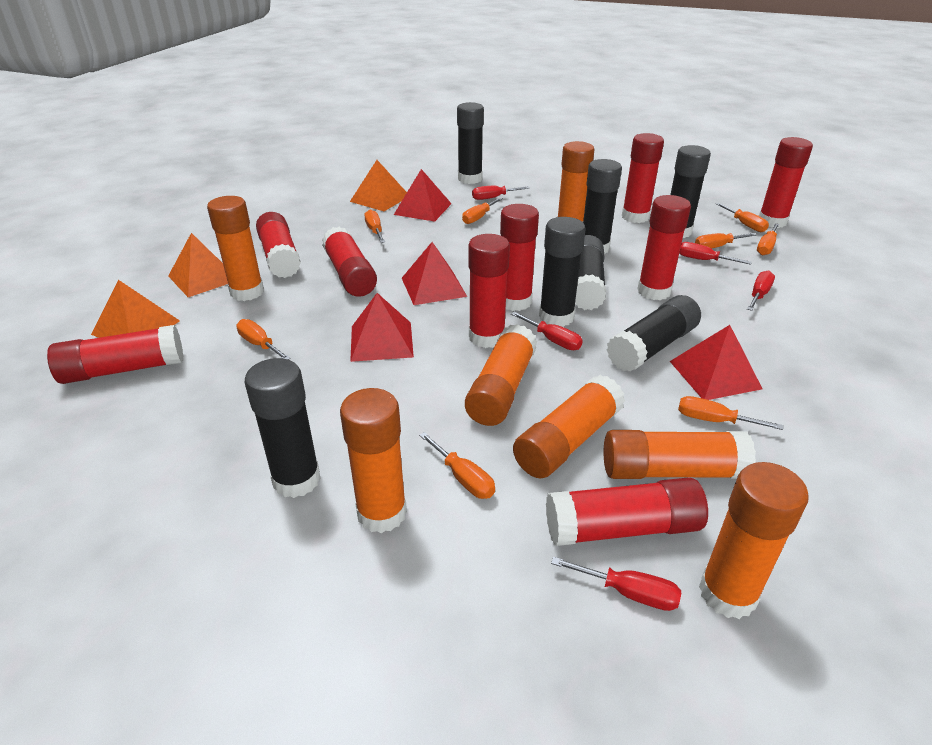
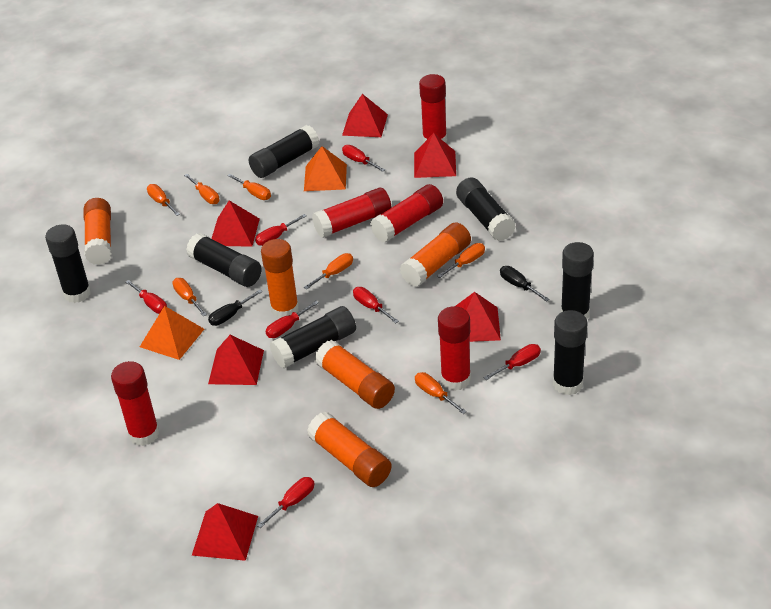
black screwdriver: none = 0 -> [208,289,263,326] [500,266,550,302] = 2
orange glue stick: [207,196,264,301] [340,388,407,533] [465,324,537,426] [513,375,625,478] [557,141,595,222] [604,430,756,479] [699,462,809,619] = 7 -> [84,198,112,265] [261,239,299,318] [307,412,392,487] [315,340,395,409] [400,222,471,287] = 5
orange pyramid: [91,280,180,338] [168,233,228,297] [350,160,407,211] = 3 -> [140,306,204,360] [304,146,347,191] = 2
orange screwdriver: [236,319,291,360] [364,210,385,243] [419,432,495,499] [462,197,503,224] [678,396,783,430] [695,233,757,248] [716,203,769,232] [757,223,780,255] = 8 -> [147,184,180,216] [172,278,207,316] [184,174,220,204] [227,174,271,200] [304,253,353,289] [415,372,467,414] [437,243,485,278] = 7
red glue stick: [47,325,183,384] [256,212,301,278] [322,227,377,297] [468,234,510,348] [500,204,539,311] [546,477,708,546] [622,133,664,223] [637,195,691,300] [759,137,813,228] = 9 -> [111,361,160,446] [312,188,392,238] [370,184,443,242] [419,74,447,143] [438,306,471,391] = 5
red pyramid: [350,293,414,362] [394,169,452,221] [402,242,467,305] [670,325,763,400] = 4 -> [192,503,258,561] [208,335,264,385] [211,200,260,247] [342,94,388,137] [414,133,456,178] [456,292,501,342] = 6
red screwdriver: [472,186,530,200] [511,312,583,350] [551,557,681,611] [679,242,752,265] [747,271,775,311] = 5 -> [126,280,167,314] [255,214,306,246] [257,477,314,528] [266,301,319,338] [342,145,385,172] [353,287,399,323] [483,344,541,380] = 7

